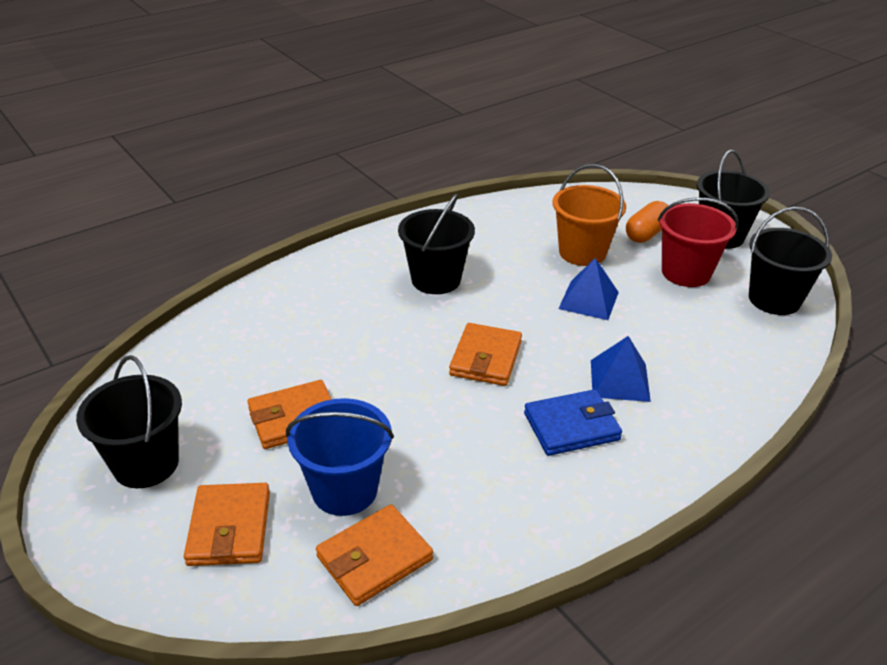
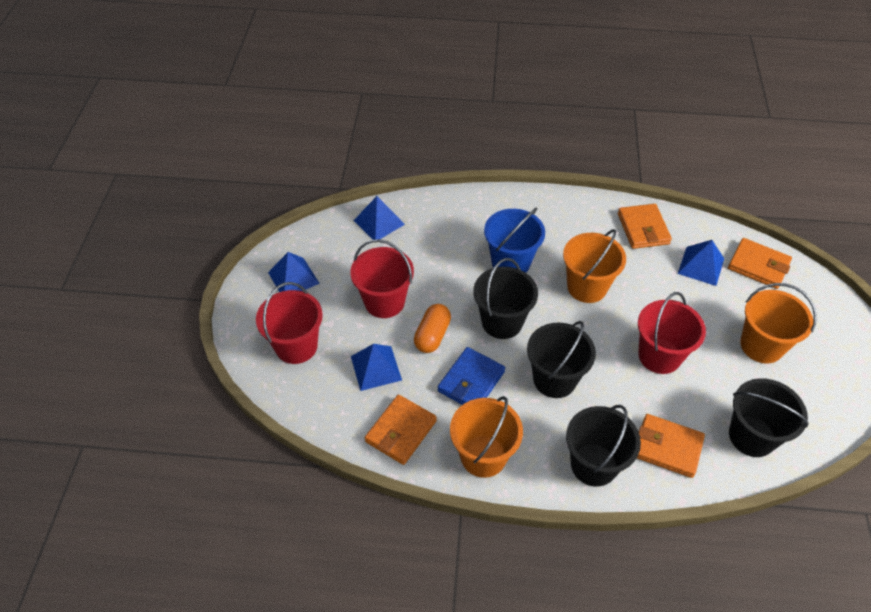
blue pyramid: [558,258,619,320] [591,336,651,402] = 2 -> [268,252,320,292] [351,344,402,391] [354,196,405,240] [678,240,724,286] = 4
orange bucket: [553,164,626,266] = 1 -> [450,396,523,478] [563,229,626,303] [740,283,817,364] = 3
red bucket: [658,197,739,287] = 1 -> [256,282,323,364] [350,239,414,318] [638,292,706,374] = 3

